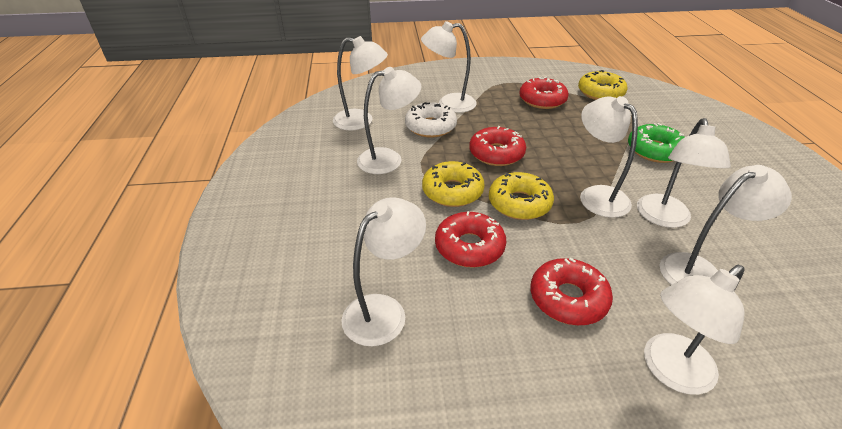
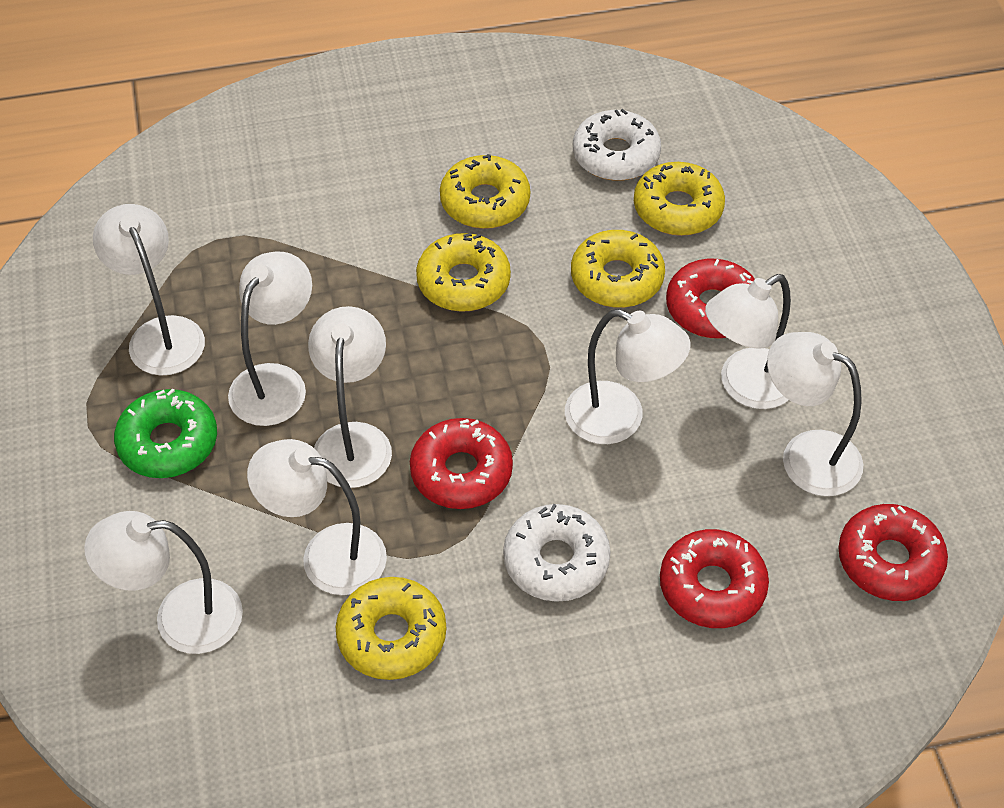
white donut: [405,102,457,138] = 1 -> [503,504,611,602] [573,109,661,181] = 2
yellow donut: [422,161,485,207] [489,172,554,220] [578,70,628,100] = 3 -> [336,577,446,680] [416,233,511,312] [440,154,530,229] [571,230,665,308] [634,162,725,236] = 5

